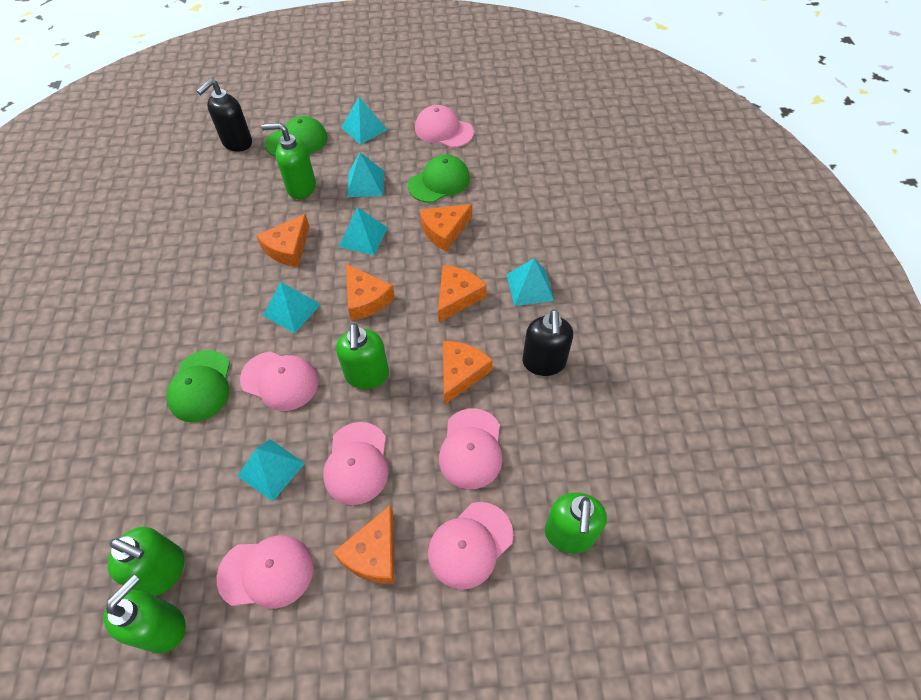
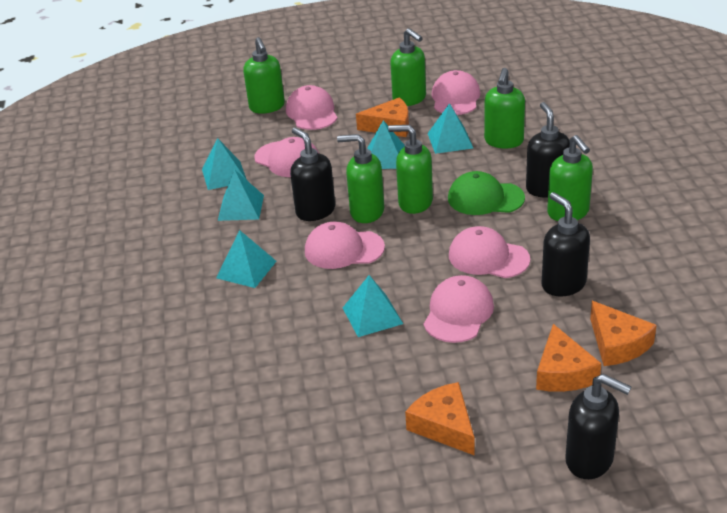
black soap dispenser: [196,79,252,152] [522,309,573,376] = 2 -> [290,128,335,221] [526,102,570,197] [541,192,590,297] [565,374,631,479] = 4
green cap: [166,350,230,422] [265,116,328,157] [408,155,470,203] = 3 -> [448,171,525,215] = 1
green soap dispenser: [104,574,186,653] [108,527,184,596] [261,123,316,199] [336,323,389,389] [545,492,607,553] = 5 -> [243,37,285,114] [337,134,384,223] [388,125,433,214] [390,28,426,106] [484,68,525,149] [547,135,593,221] = 6
orange cheese: [256,214,310,267] [333,505,394,584] [346,264,395,321] [420,204,472,252] [438,265,487,322] [443,341,493,404] = 6 -> [356,97,409,137] [405,382,475,456] [536,324,601,392] [590,301,657,366] = 4

